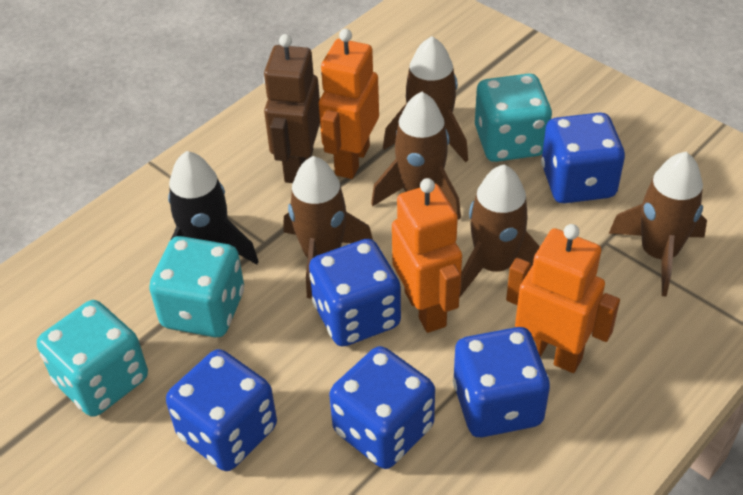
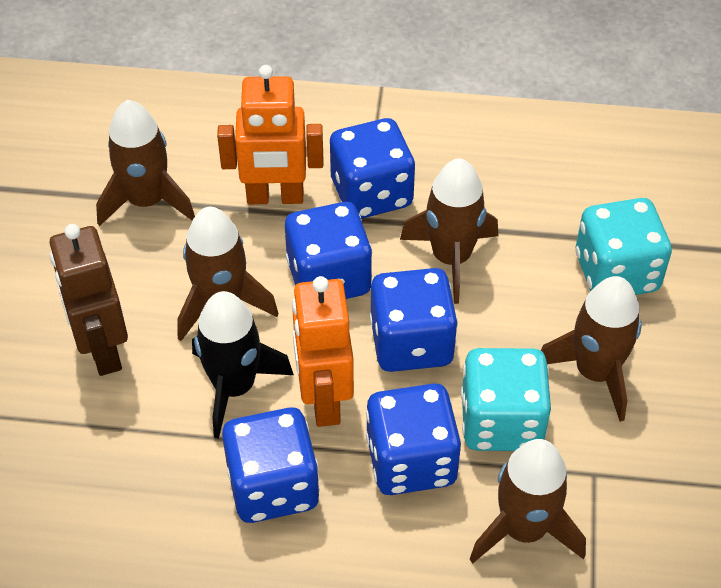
orange robot: [319,29,379,179] [392,178,462,333] [506,224,620,373] = 3 -> [217,65,323,204] [292,276,354,427] = 2
turquoise dice: [37,300,148,417] [149,236,244,337] [475,74,552,162] = 3 -> [461,348,551,451] [576,198,672,295] = 2

